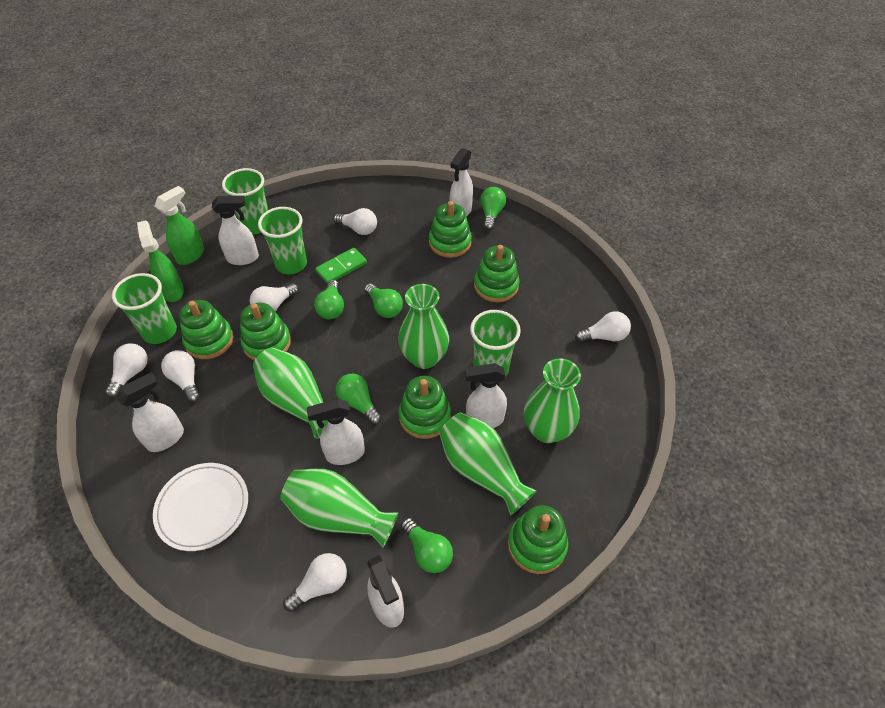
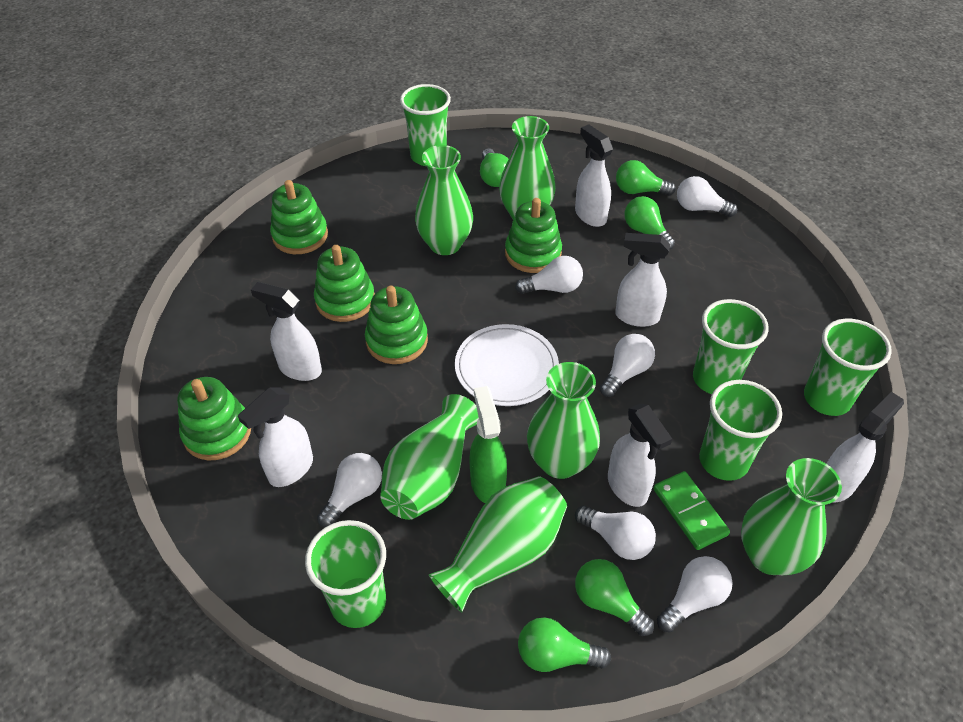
green cup: [112,273,177,344] [222,168,268,234] [258,207,307,274] [470,310,521,378] = 4 -> [305,520,386,628] [400,84,451,166] [693,299,769,394] [699,380,782,481] [804,319,892,416] = 5
green spray bottle: [137,220,184,302] [154,186,204,265] = 2 -> [470,386,507,503] = 1
green stacking toy: [179,300,233,359] [240,303,291,360] [399,376,451,439] [429,201,472,258] [474,245,519,302] [508,505,568,574] = 6 -> [177,377,251,461] [270,180,328,254] [314,245,375,322] [365,286,428,364] [505,198,562,273] = 5
green vase: [253,348,328,439] [280,469,398,547] [398,284,449,369] [439,412,537,515] [524,358,581,443] = 5 -> [380,394,479,520] [415,145,473,255] [429,476,567,612] [499,116,556,220] [527,362,600,479] [741,458,842,575] = 6

